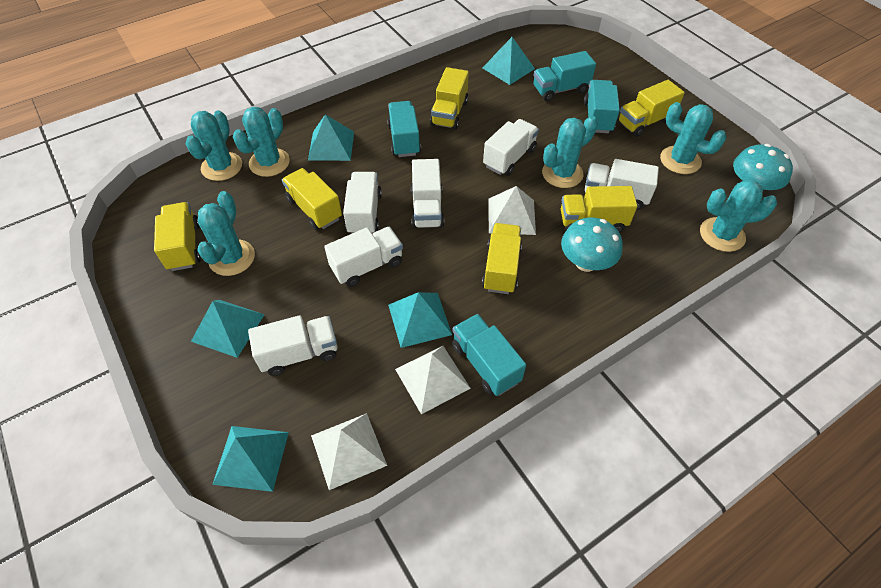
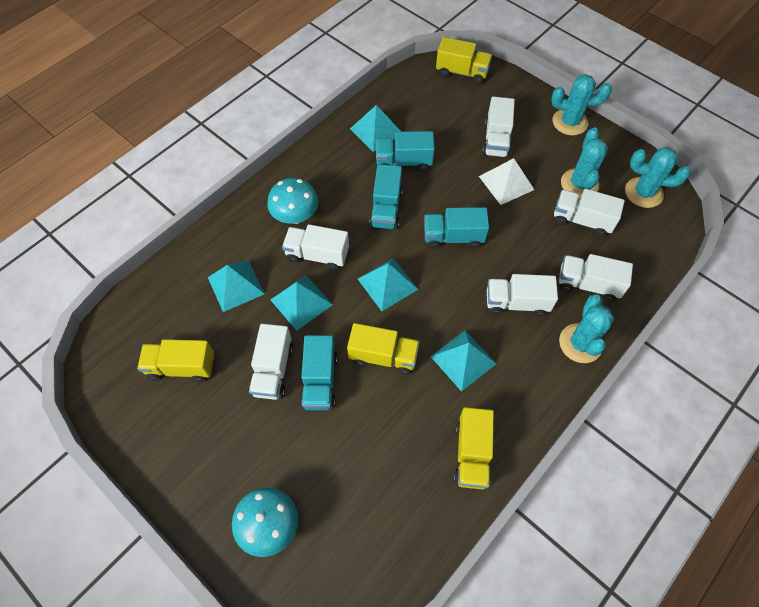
turquoise cactus: [186,110,242,181] [197,191,255,276] [233,107,290,177] [542,116,598,188] [660,102,726,174] [700,179,777,252] = 6 -> [551,74,612,135] [559,294,614,363] [561,127,608,199] [625,147,690,208] = 4
white pyramid: [311,413,387,490] [395,346,471,414] [489,186,536,235] = 3 -> [479,158,535,205] = 1
yellow truck: [154,202,201,271] [282,168,342,230] [430,67,469,130] [482,223,522,294] [561,186,637,233] [618,80,685,137] = 6 -> [137,339,214,382] [347,323,420,375] [436,37,492,84] [454,407,494,490] = 4

